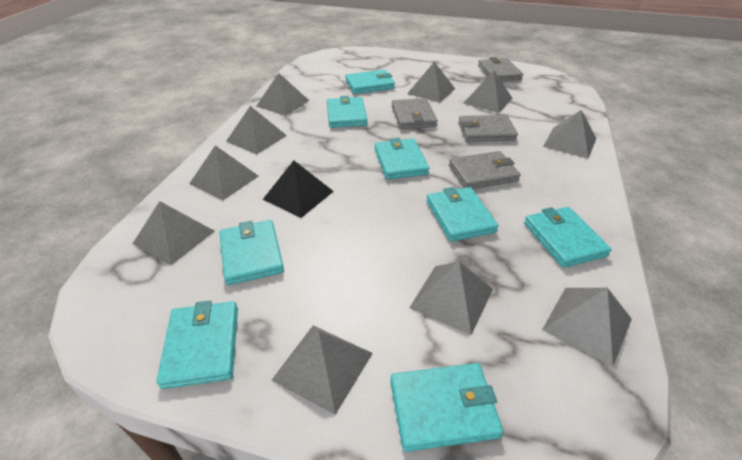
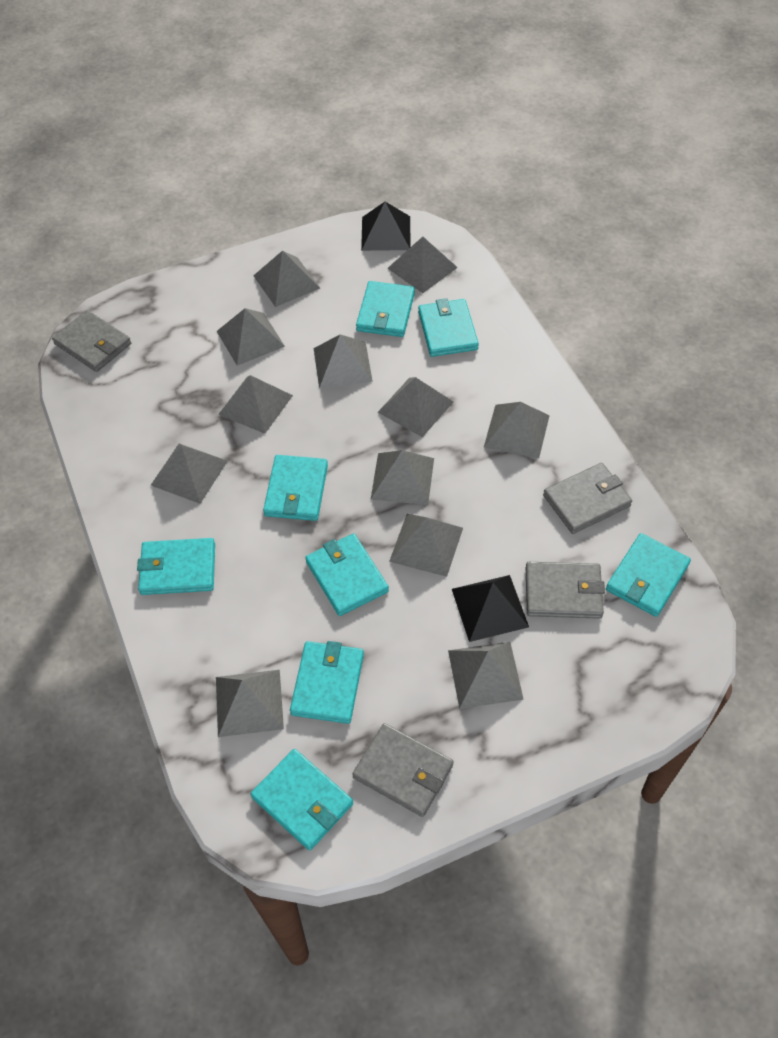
black pyramid: [263,160,334,218] = 1 -> [361,202,410,251] [452,575,529,642] = 2
grey pyramid: [133,201,215,265] [189,145,258,200] [226,106,287,154] [256,73,310,116] [272,325,373,415] [407,62,455,103] [409,262,493,335] [464,71,512,113] [542,288,632,367] [543,110,596,159] = 10 -> [151,443,228,504] [216,670,284,737] [217,308,285,366] [218,375,293,434] [253,251,320,307] [314,334,373,388] [371,450,434,505] [378,377,453,437] [388,237,458,293] [389,514,463,577] [448,642,524,709] [484,402,550,459] = 12

